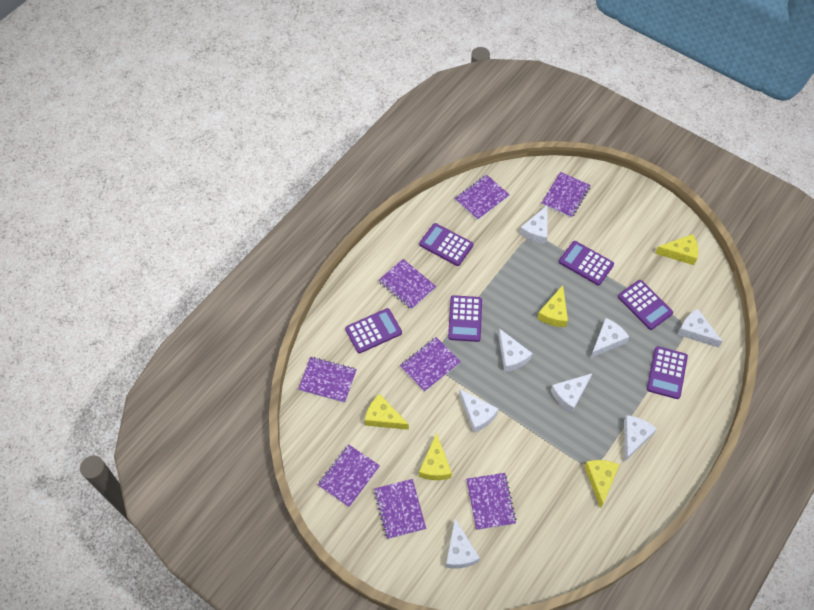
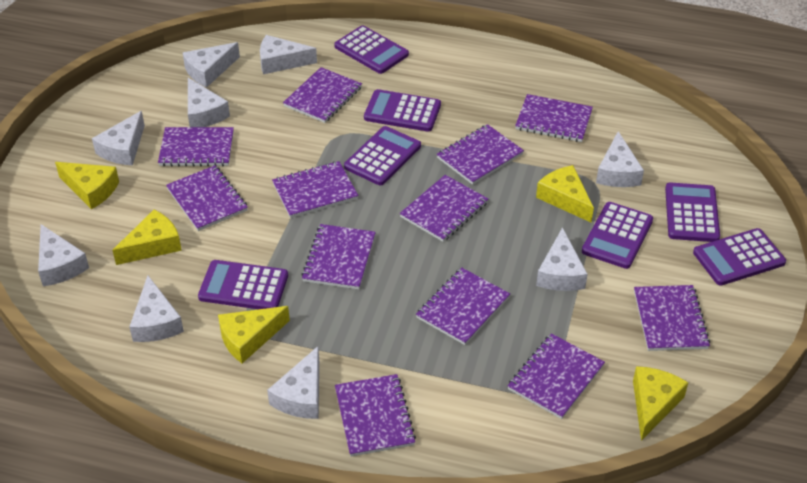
purple calculator: [345,308,402,353] [419,223,473,266] [448,295,482,342] [559,241,614,285] [618,280,673,330] [647,346,688,399] = 6 -> [198,260,288,309] [334,25,409,74] [344,126,421,185] [364,89,441,132] [582,202,653,269] [665,182,720,242] [693,228,786,285] = 7
purple notebook: [298,357,357,403] [318,445,380,507] [374,479,426,539] [379,259,436,310] [400,337,461,392] [455,174,510,220] [466,473,516,530] [542,172,591,218] = 8 -> [158,127,234,166] [166,165,248,231] [272,161,359,218] [283,67,362,123] [301,224,376,289] [335,374,416,456] [400,175,488,242] [416,267,510,345] [437,124,524,185] [508,333,605,419] [515,94,593,142] [634,285,710,351] = 12
white cheese: [446,519,480,568] [459,389,498,433] [498,328,532,372] [519,205,548,244] [551,373,592,413] [590,318,629,358] [624,415,657,461] [678,309,723,348] = 8 -> [38,224,89,286] [92,111,145,166] [129,276,184,342] [183,42,240,87] [188,78,230,127] [260,35,317,74] [267,346,319,419] [536,227,588,291] [596,131,644,187] = 9

